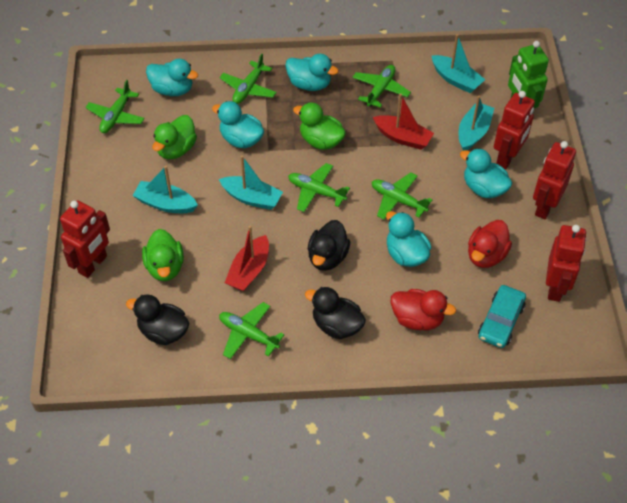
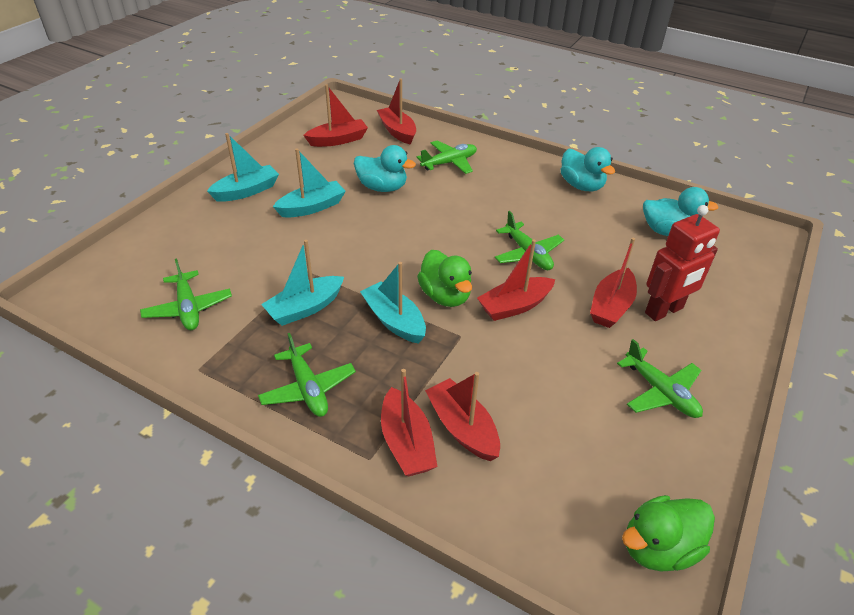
black duck: [126,294,189,345] [305,287,366,339] [308,220,350,271] = 3 -> none = 0
green duck: [142,229,184,281] [152,115,197,159] [293,103,346,150] = 3 -> [417,250,472,307] [622,495,715,572] = 2
green plane: [85,80,145,133] [219,302,284,359] [220,54,277,104] [288,163,350,212] [353,65,411,108] [372,172,432,219] = 6 -> [140,259,232,330] [258,333,356,417] [416,140,477,174] [495,211,564,270] [617,339,703,418] = 5
green robot: [508,41,549,112] = 1 -> none = 0
red boat: [225,226,269,292] [373,94,434,150] = 2 -> [303,84,368,147] [377,78,416,145] [381,369,438,477] [425,372,500,461] [477,239,555,321] [590,238,637,328] = 6
red duck: [390,289,456,330] [468,220,512,268] = 2 -> none = 0
red robot: [60,200,110,278] [494,91,535,170] [533,141,576,219] [546,225,586,302] = 4 -> [645,205,720,321] = 1
turquoise car: [478,285,526,348] = 1 -> none = 0
turquoise duck: [146,59,198,96] [212,101,264,148] [285,54,339,91] [386,211,431,267] [460,148,512,198] = 5 -> [354,145,416,192] [561,147,615,191] [643,187,718,236] = 3

